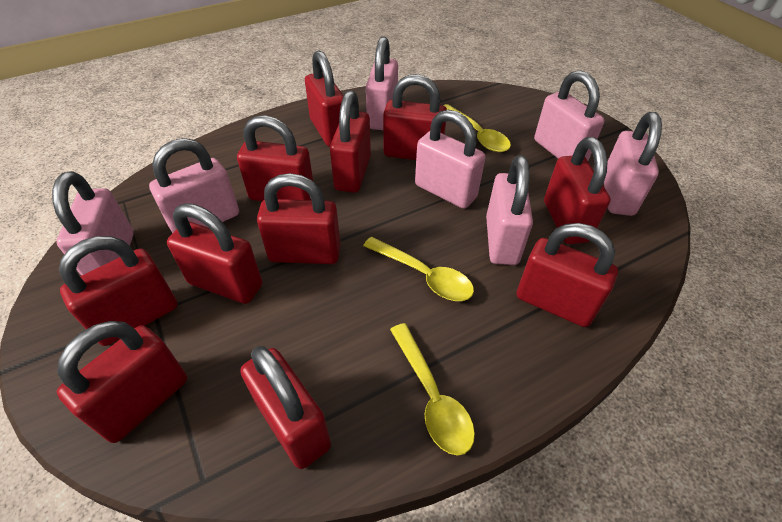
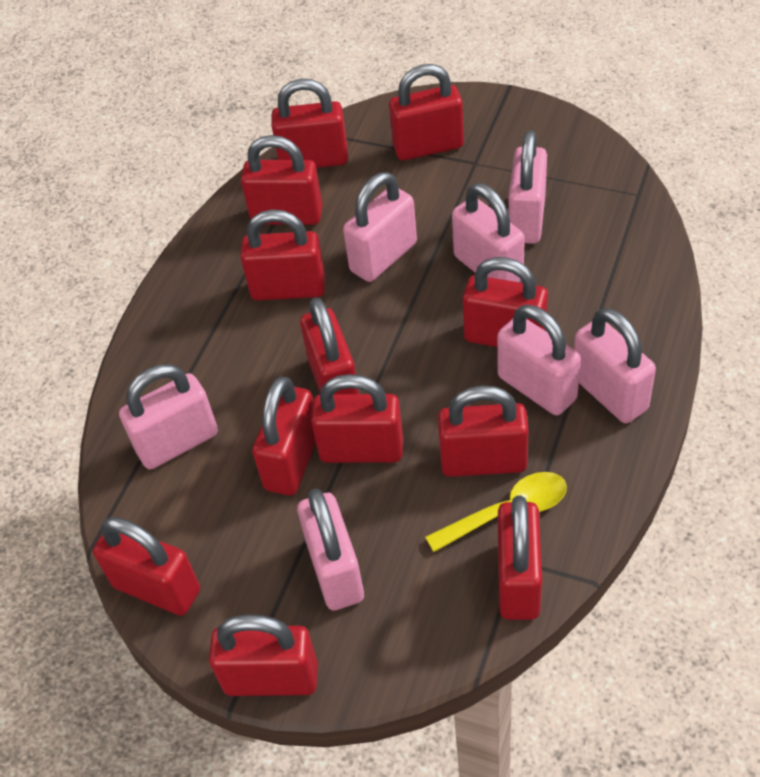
red padlock: [57,321,187,443] [59,236,177,346] [167,203,262,304] [237,115,313,201] [240,346,331,469] [257,173,341,264] [305,50,344,147] [330,90,371,193] [383,74,447,160] [517,223,618,327] [544,137,611,244] = 11 -> [93,517,200,616] [209,614,318,696] [240,209,325,301] [241,135,323,225] [252,376,316,496] [272,79,348,168] [300,297,359,394] [311,374,403,463] [389,64,464,161] [438,386,529,477] [463,257,548,347] [498,496,542,620] = 12
yellow spoon: [363,237,474,301] [390,323,475,455] [443,104,511,152] = 3 -> [425,472,567,552] = 1

